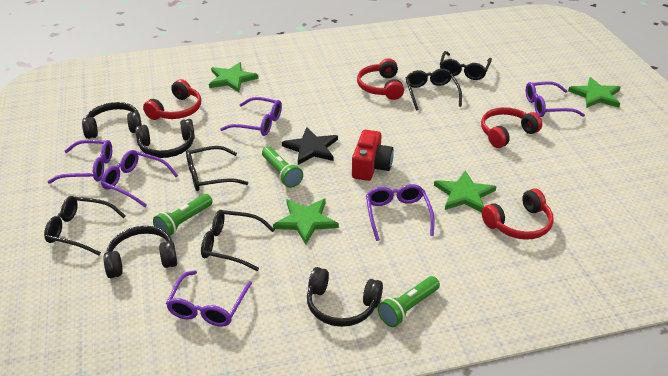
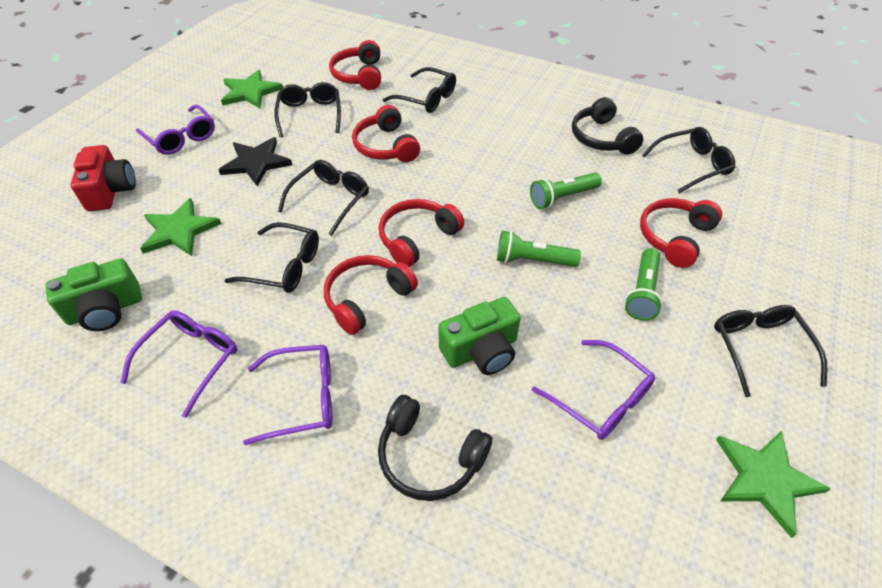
black glasses: [44,196,126,256] [186,146,248,191] [201,210,275,271] [406,68,462,111] [440,51,492,80] = 5 -> [224,222,319,293] [274,82,341,137] [278,160,369,236] [383,67,456,113] [642,127,735,193] [714,305,827,397] = 6
black headphones: [82,102,142,139] [103,226,177,278] [135,119,195,158] [307,267,383,327] = 4 -> [378,395,492,501] [572,97,643,155] = 2
green camera: none = 0 -> [46,258,142,331] [439,297,521,375] = 2
green star: [209,62,259,92] [273,199,339,244] [434,170,496,212] [568,77,620,108] = 4 -> [140,198,222,256] [221,70,283,108] [716,431,831,538] = 3
purple glasses: [48,140,112,184] [101,150,178,207] [166,270,252,327] [220,97,282,136] [366,184,435,241] [526,81,585,117] = 6 -> [120,310,237,418] [136,104,215,155] [243,345,332,445] [532,340,655,440] = 4
red headphones: [143,79,201,120] [357,59,404,100] [481,107,542,148] [482,188,554,240] = 4 -> [324,255,418,335] [329,40,381,90] [352,105,420,162] [379,199,464,267] [640,198,722,268] = 5

